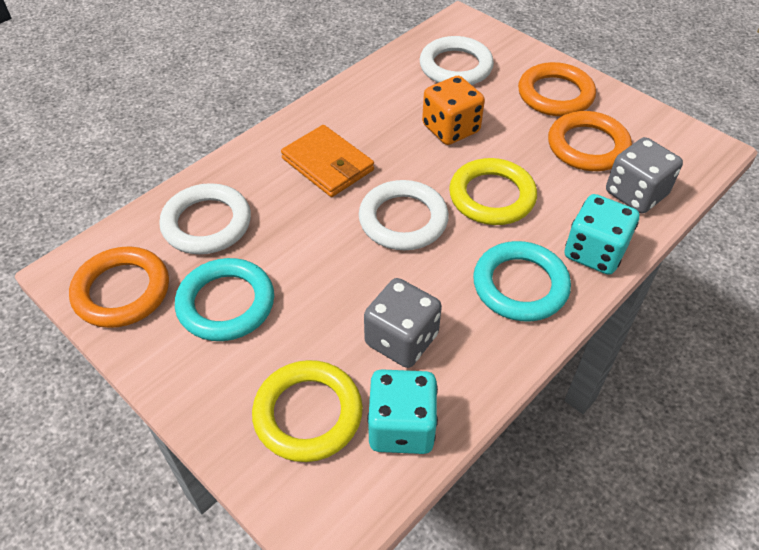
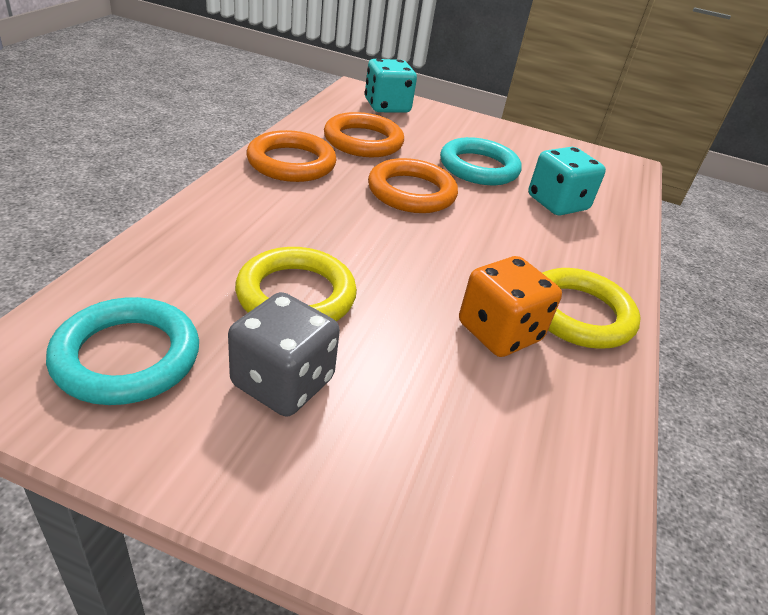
grey dice: [364,278,442,368] [606,137,683,214] = 2 -> [228,292,340,417] = 1
orange wallet: [281,125,374,197] = 1 -> none = 0
white ring: [159,183,251,254] [359,180,449,250] [420,36,494,85] = 3 -> none = 0

